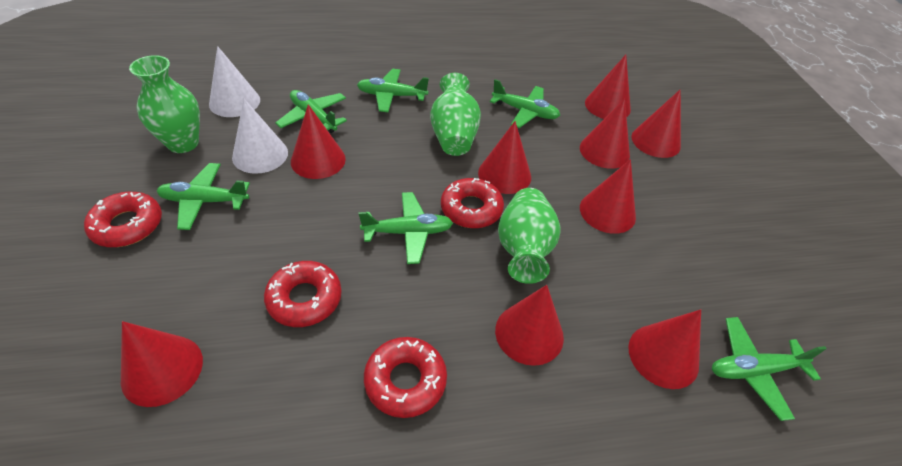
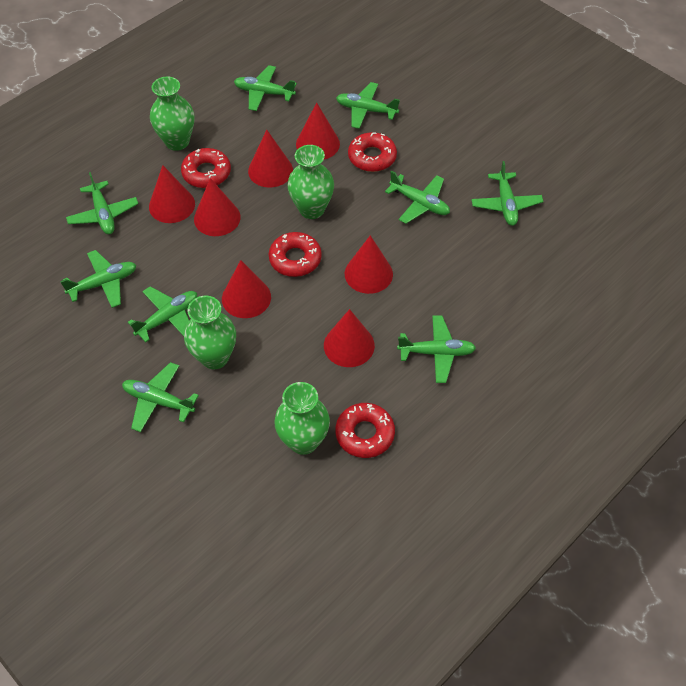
green plane: [157,163,250,230] [275,90,347,133] [357,69,429,112] [359,192,453,264] [490,79,560,128] [712,317,827,421] = 6 -> [60,250,136,308] [66,172,138,234] [122,362,199,432] [128,286,197,342] [234,65,297,111] [336,82,400,129] [385,171,450,224] [397,315,476,383] [471,161,544,226] = 9
green vase: [129,55,200,153] [430,73,481,156] [498,188,561,284] = 3 -> [150,77,194,151] [184,296,236,369] [274,382,330,455] [287,145,334,219] = 4
red cone: [121,321,203,407] [291,104,346,179] [478,121,531,194] [495,285,564,366] [580,99,630,169] [580,159,636,234] [585,55,631,119] [628,309,701,389] [631,89,681,158] = 9 -> [149,165,195,223] [194,178,241,236] [222,260,271,318] [248,130,293,187] [296,103,340,159] [324,309,375,367] [345,235,393,294] = 7
white cone: [209,46,260,117] [232,99,288,174] = 2 -> none = 0

